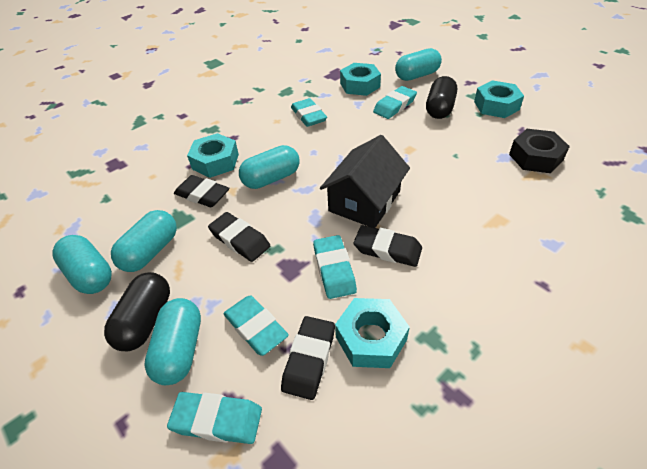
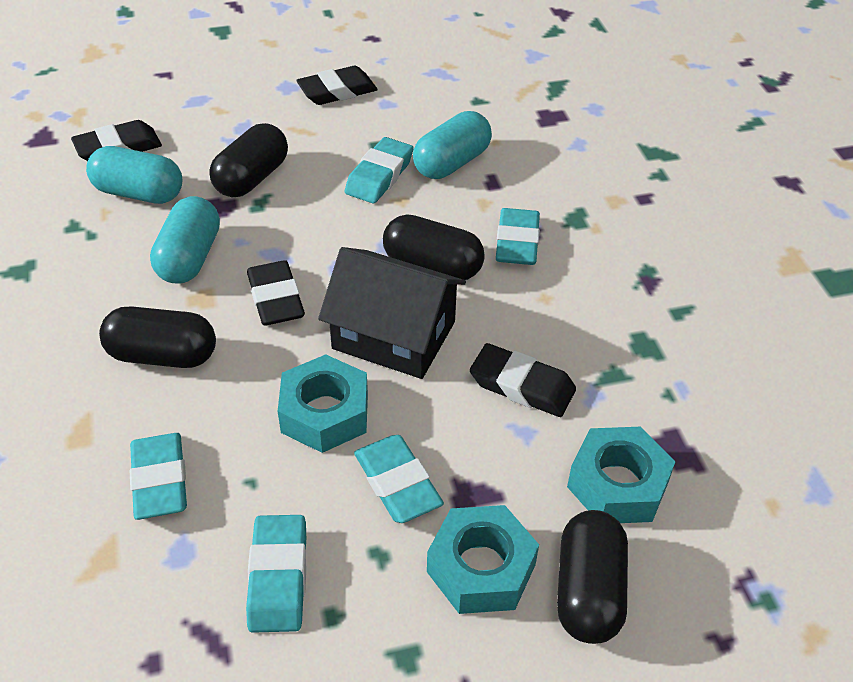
black capsule: [104,272,170,351] [426,76,457,119] = 2 -> [99,307,216,368] [209,123,288,197] [383,214,485,280] [557,510,628,644] = 4
black nut: [509,129,570,173] = 1 -> none = 0
turquoise capsule: [52,235,112,294] [111,210,177,272] [144,298,201,385] [239,145,300,189] [395,48,442,81] = 5 -> [86,146,182,204] [150,196,220,283] [413,111,492,179] = 3
turquoise nut: [187,133,239,178] [335,298,410,368] [340,63,381,96] [474,80,524,118] = 4 -> [278,354,368,453] [427,505,539,614] [567,427,675,523] = 3

